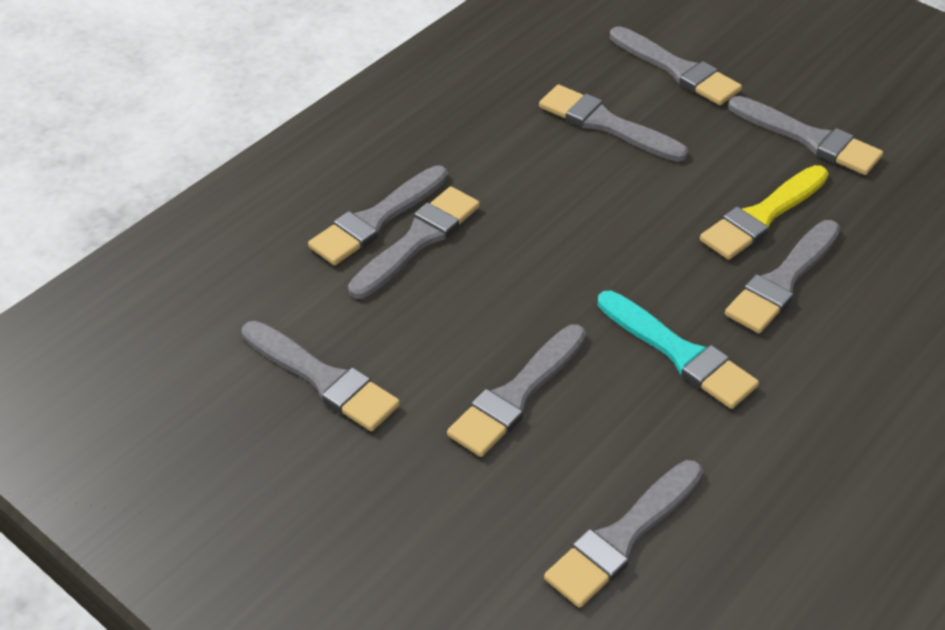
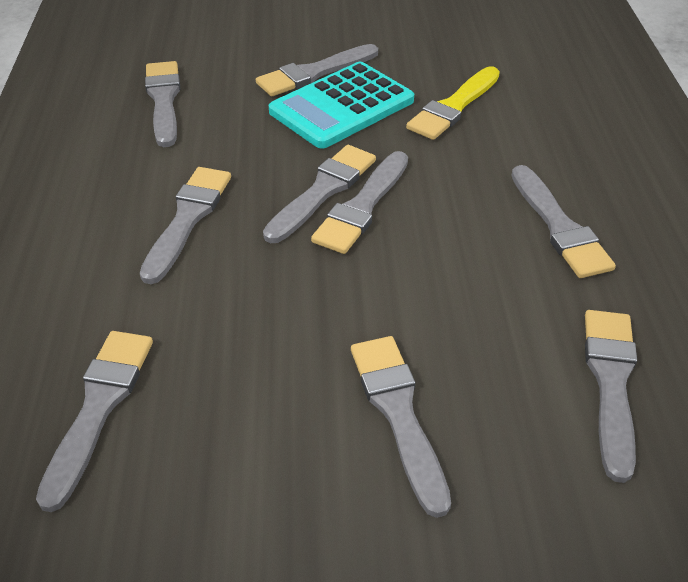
turquoise brush: [598,290,759,409] = 1 -> none = 0
turquoise calculator: none = 0 -> [269,62,414,149] = 1

